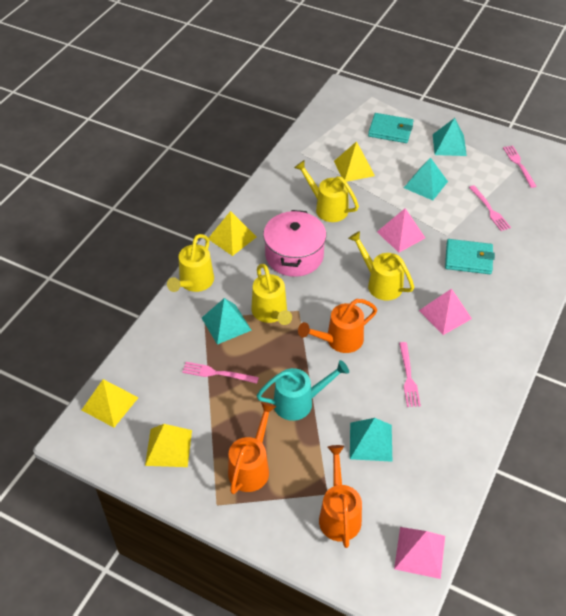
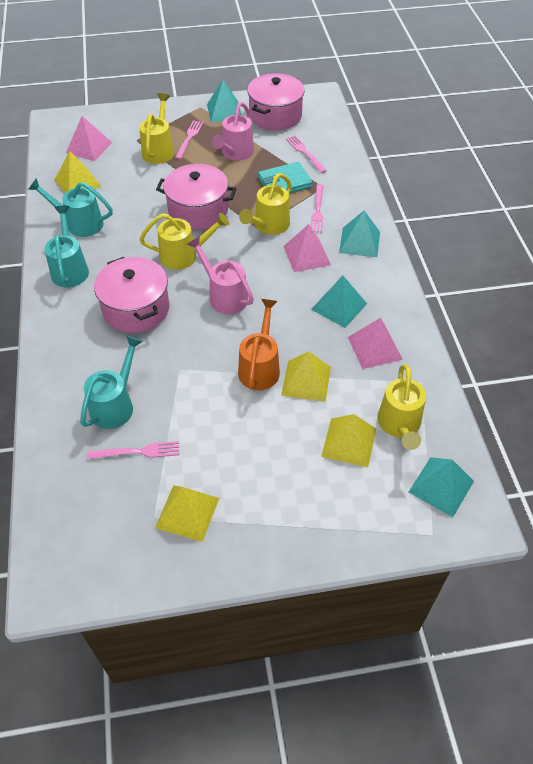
orange watering can: [228,402,276,494] [298,299,377,353] [319,445,362,548] = 3 -> [238,299,280,390] = 1
pink pot: [263,210,326,277] = 1 -> [94,257,169,333] [156,164,236,230] [247,73,305,130] = 3
pink watering can: none = 0 -> [187,236,254,314] [212,102,254,161] = 2
turquoise wallet: [368,113,413,143] [445,239,495,274] = 2 -> [258,162,313,193] = 1
turquoise watering can: [257,360,349,421] = 1 -> [28,178,113,237] [44,206,89,288] [80,336,143,429] = 3

